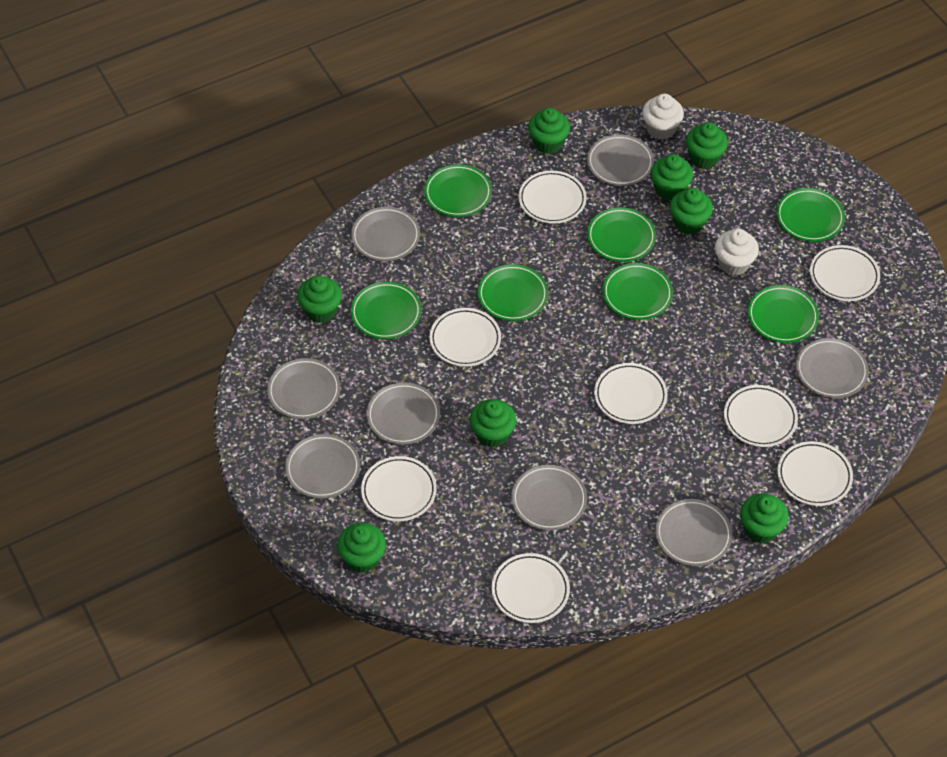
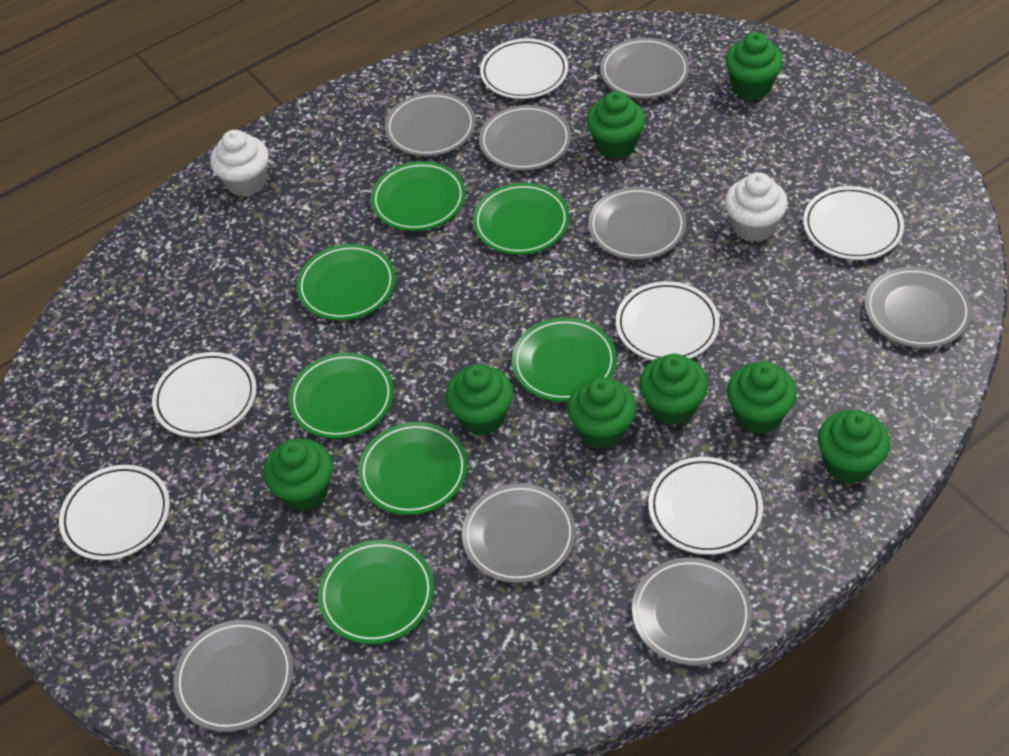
white plate: [361,456,437,521] [430,308,501,367] [492,553,570,623] [519,171,586,224] [594,363,668,424] [724,385,798,447] [777,441,853,506] [810,245,880,301] = 8 -> [59,465,170,560] [152,352,256,437] [480,38,568,99] [616,281,719,361] [649,457,763,555] [803,186,904,260] = 6

